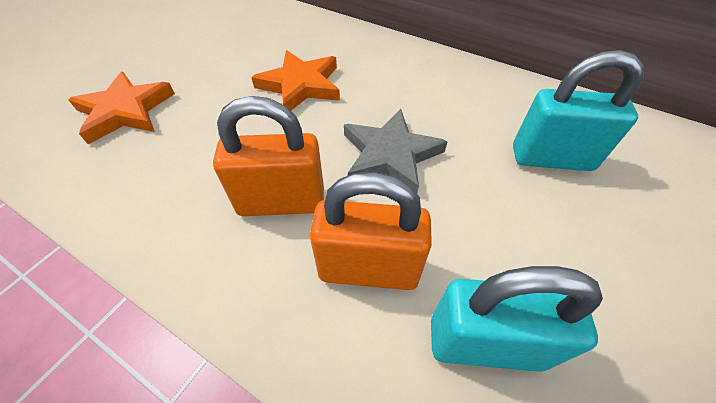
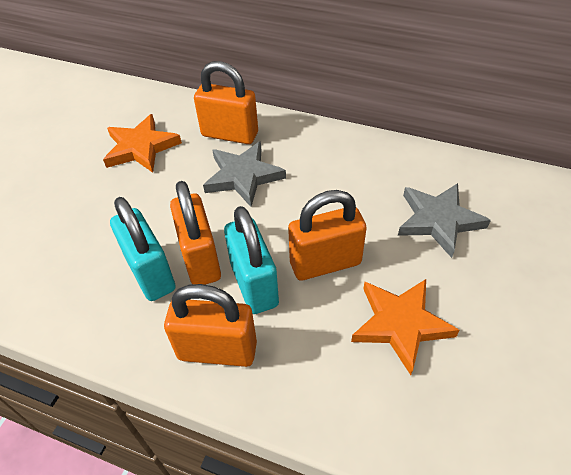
grey star: [344,109,448,193] = 1 -> [203,141,286,207] [398,183,491,258] = 2
orange padlock: [213,96,324,216] [310,172,432,290] = 2 -> [164,284,257,367] [170,181,221,285] [194,61,258,144] [288,190,367,280] = 4

